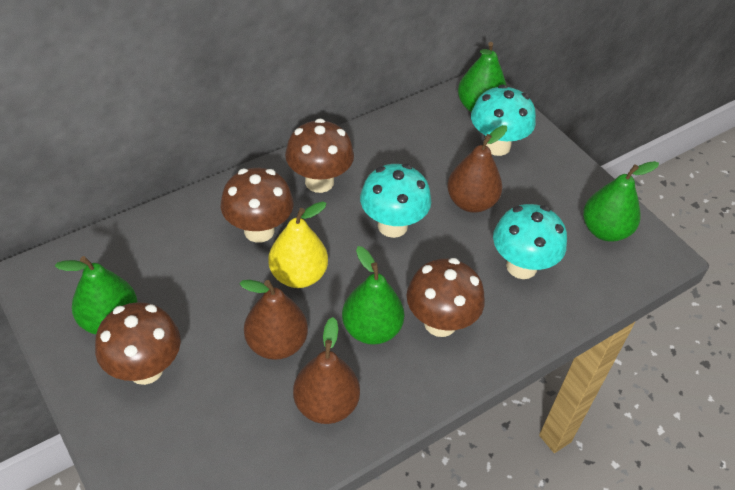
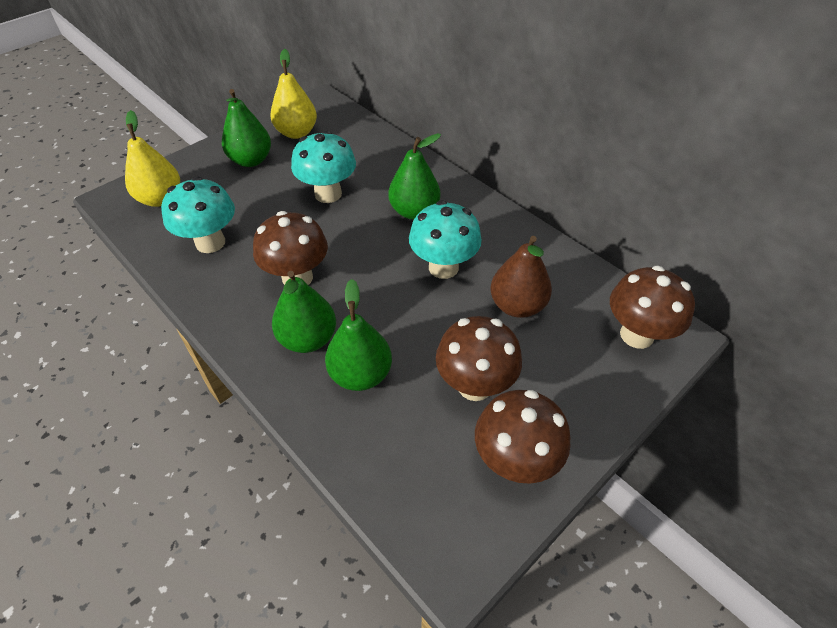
brown pear: [239,280,308,360] [293,317,360,424] [447,125,507,213] = 3 -> [490,236,552,318] = 1
yellow pear: [268,201,328,288] = 1 -> [125,110,180,207] [270,49,317,139] = 2

